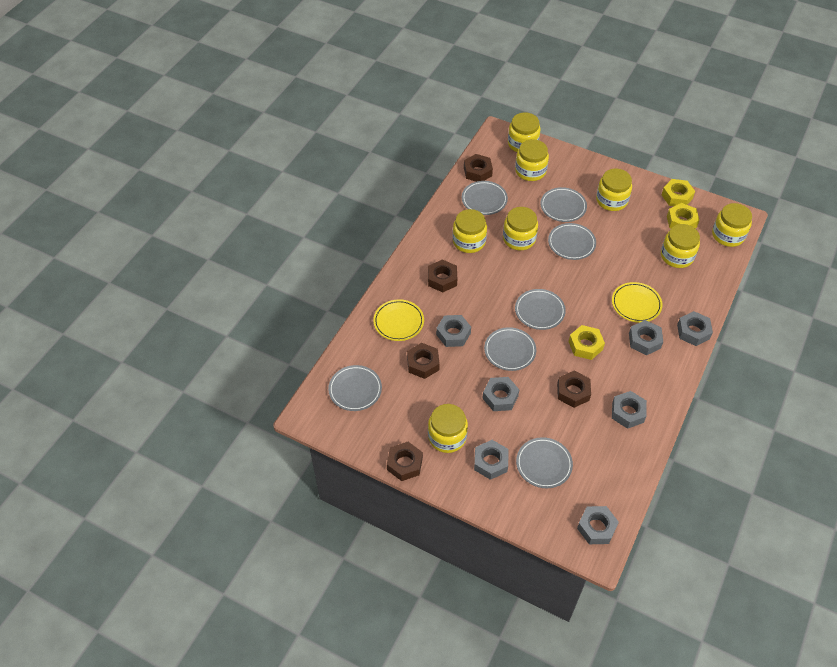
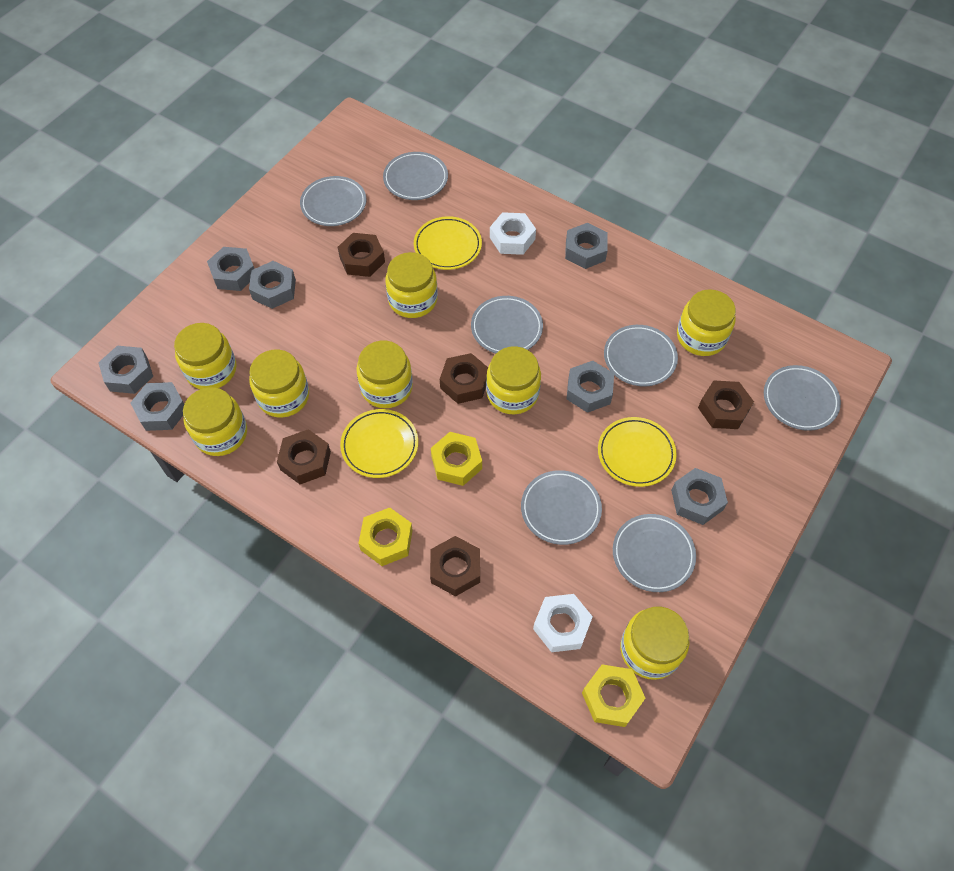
white nut: none = 0 -> [490,212,536,255] [533,594,593,652] = 2
yellow plate: [373,299,424,341] [612,282,663,323] = 2 -> [340,409,418,478] [414,216,482,270] [598,417,677,487] = 3

